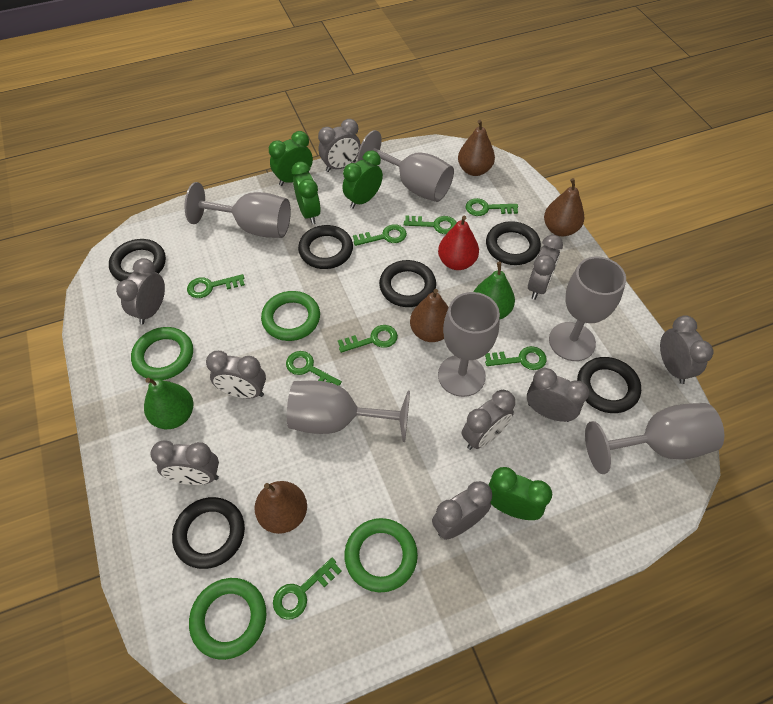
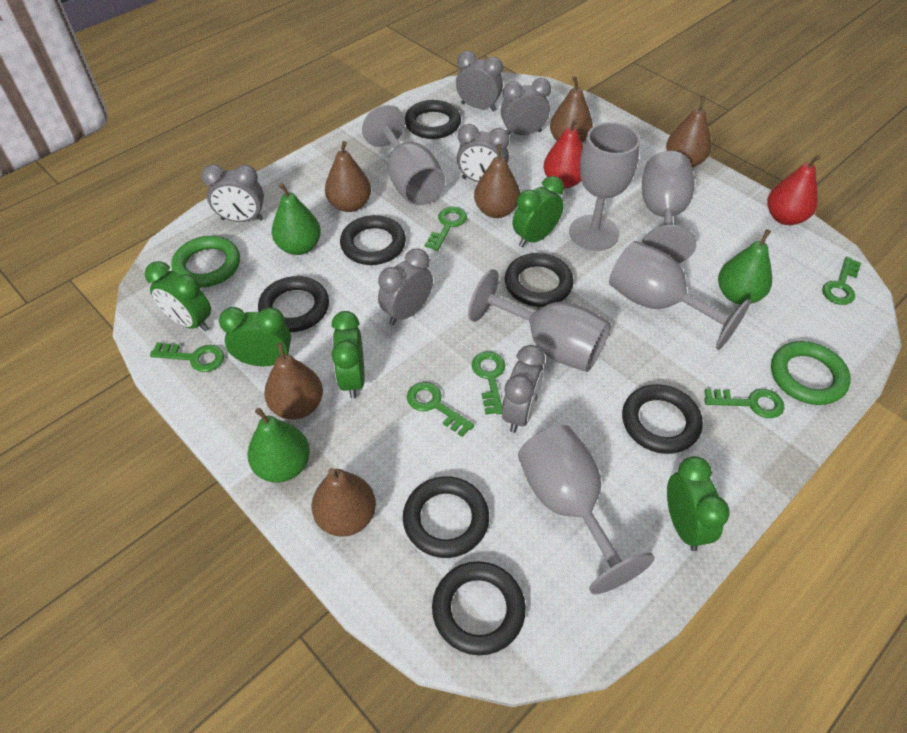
black ring: [109,239,166,282] [172,497,245,569] [298,225,353,269] [379,260,436,307] [486,221,541,265] [577,357,641,413] = 6 -> [258,276,329,332] [340,215,406,265] [403,476,489,558] [405,100,461,139] [432,561,526,655] [505,253,574,307] [622,384,703,454] = 7
brown pear: [255,481,307,534] [410,289,449,342] [458,120,495,176] [544,178,584,236] = 4 -> [264,342,323,420] [311,468,376,537] [325,141,371,212] [474,144,520,218] [550,76,593,143] [666,96,711,168] = 6
green clock: [269,131,313,186] [292,162,321,225] [342,150,383,209] [488,467,552,520] = 4 -> [145,261,211,332] [219,307,291,366] [331,311,364,399] [513,176,564,247] [667,456,729,551] = 5
green key: [187,274,245,298] [273,558,342,620] [286,351,342,386] [338,325,398,353] [353,224,407,246] [404,216,457,234] [466,198,518,216] [485,346,547,370] = 8 -> [150,343,224,372] [407,382,474,437] [425,206,467,251] [472,351,505,415] [704,389,784,418] [822,257,861,305] = 6
green pear: [144,377,193,429] [474,262,515,319] = 2 -> [247,408,310,483] [272,183,321,255] [718,229,772,305] = 3
green ring: [131,327,193,380] [189,578,266,660] [261,291,320,341] [344,518,418,593] = 4 -> [171,236,240,288] [771,341,851,405] = 2
grey clock: [116,258,165,325] [150,440,219,485] [206,351,266,399] [318,119,361,172] [432,481,492,540] [462,390,515,450] [527,368,589,422] [528,235,563,300] [660,315,713,384] = 9 -> [201,164,264,222] [378,248,433,325] [456,51,503,112] [457,124,510,182] [501,78,551,135] [502,345,545,433] = 6
red pear: [438,216,479,270] = 1 -> [544,118,583,188] [768,155,821,225] = 2

